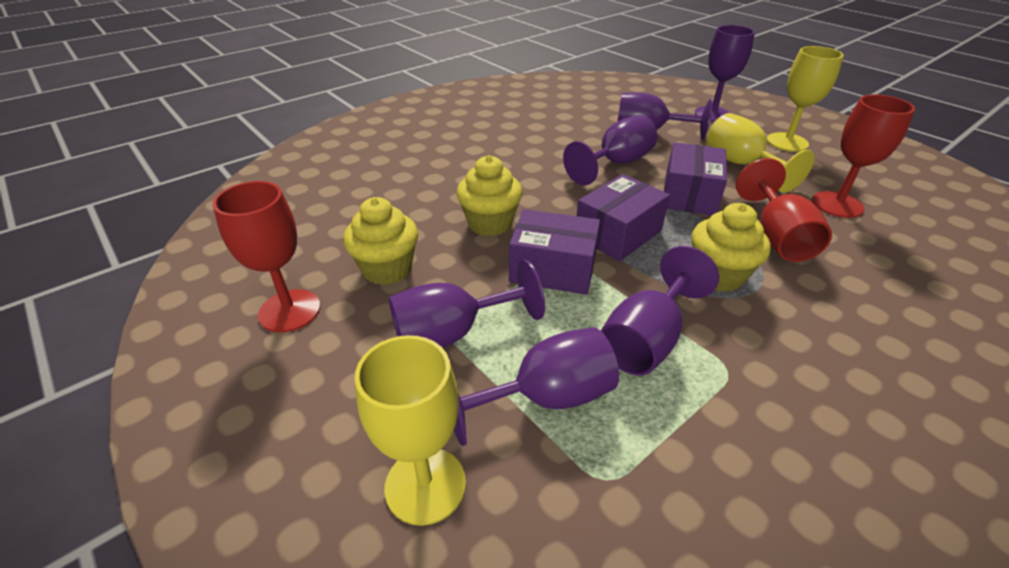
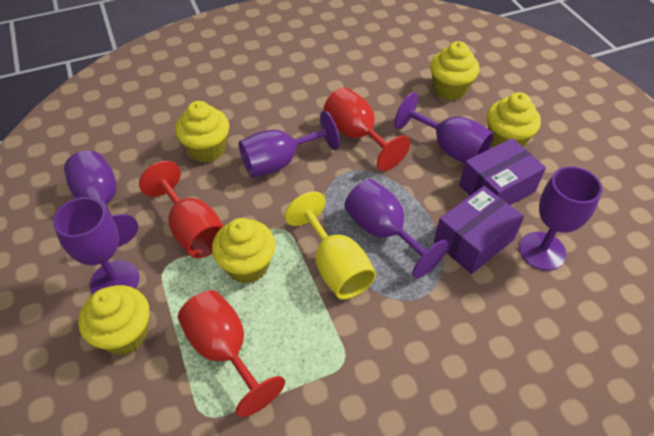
purple box: [509,209,600,295] [577,174,670,261] [664,142,727,216] = 3 -> [434,186,524,274] [459,138,546,205] = 2
yellow cupcake: [343,197,418,285] [456,155,522,236] [691,203,771,292] = 3 -> [78,285,149,355] [175,101,229,162] [212,218,275,284] [430,41,479,100] [487,92,541,147] = 5
yellow goblet: [355,335,466,526] [707,113,815,193] [767,46,844,152] = 3 -> [285,191,376,300] = 1

